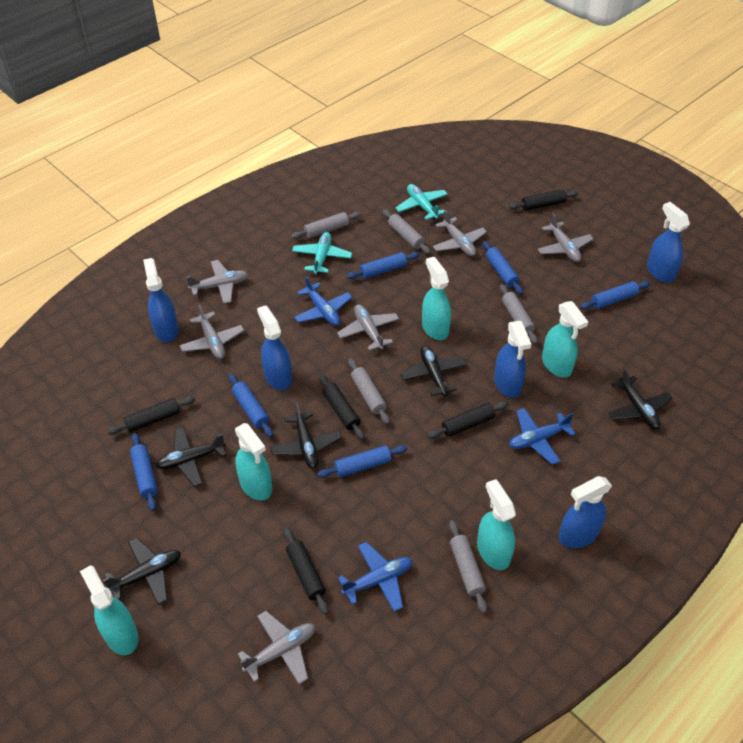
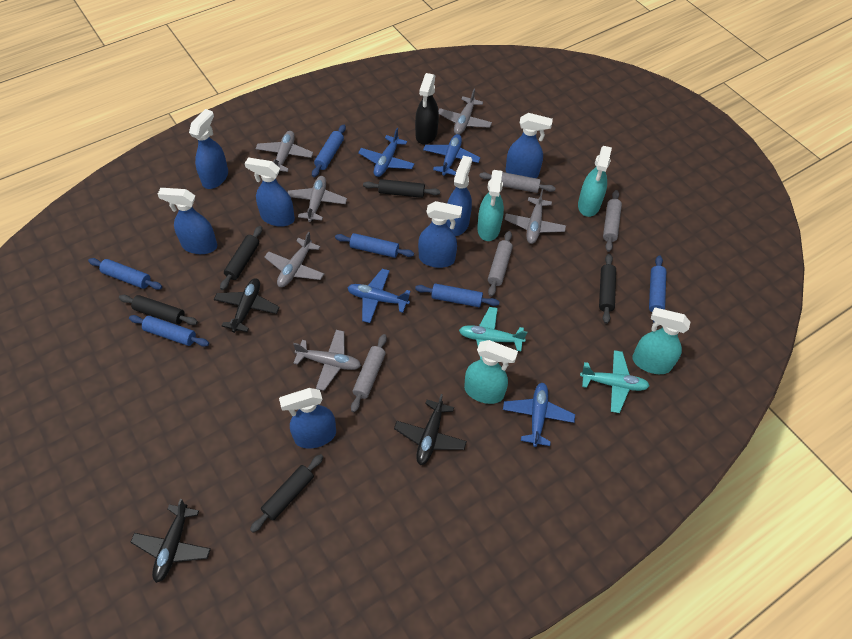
black plane: [103,537,181,604] [155,427,226,486] [270,403,342,469] [400,345,467,396] [608,368,672,429] = 5 -> [130,499,211,583] [214,278,280,333] [394,394,467,465] = 3
black spray bottle: none = 0 -> [415,73,439,145] = 1
blue plane: [294,276,352,326] [338,542,412,611] [509,408,576,465] = 3 -> [347,269,411,323] [358,128,415,177] [423,134,480,176] [503,383,575,447] = 4
blue spray bottle: [143,258,179,342] [257,305,292,390] [494,321,531,398] [558,476,612,548] [647,202,690,283] = 5 -> [158,188,217,254] [189,109,228,189] [245,157,295,227] [279,388,336,449] [418,201,462,268] [446,155,472,236] [506,113,553,178] = 7
grey rolling pin: [291,212,361,239] [348,358,390,424] [383,209,431,254] [449,520,487,613] [500,284,538,344] = 5 -> [351,334,387,412] [479,172,555,193] [488,231,513,297] [603,190,622,252] = 4
turquoise spray bottle: [80,565,139,655] [235,423,272,501] [422,257,451,340] [477,479,516,570] [542,301,588,378] = 5 -> [464,340,518,404] [477,170,504,241] [578,146,612,217] [632,308,690,374] = 4

